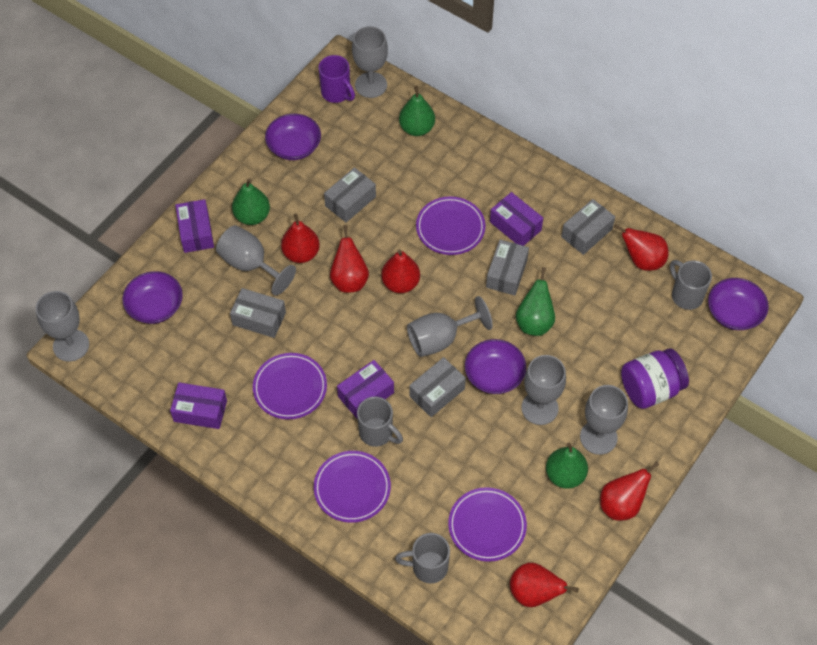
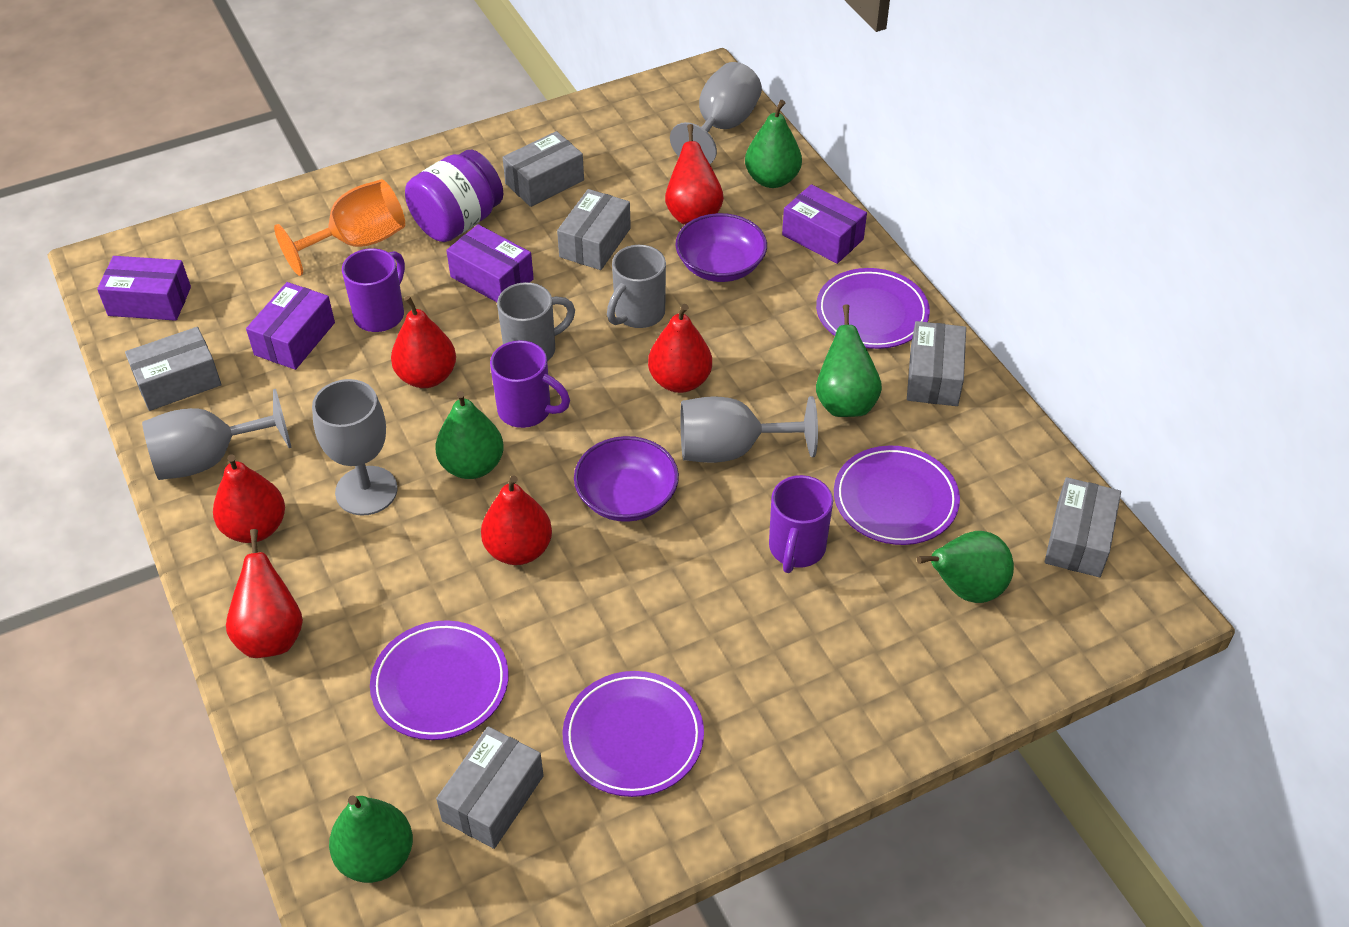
green pear: [232,178,270,225] [399,86,435,136] [516,267,555,336] [546,443,588,489] = 4 -> [329,796,413,883] [435,391,504,479] [745,100,802,188] [816,304,882,417] [917,531,1014,603] = 5
grey box: [230,288,286,338] [324,167,376,223] [409,357,466,417] [486,240,529,296] [561,199,615,255] = 5 -> [125,327,222,411] [436,726,544,849] [502,131,584,207] [557,189,631,270] [907,321,966,406] [1045,477,1121,577] = 6
grey goblet: [36,291,89,362] [216,225,296,296] [352,26,388,98] [407,296,493,357] [521,355,566,425] [580,385,628,455] = 6 -> [142,389,292,480] [312,379,398,516] [670,62,762,164] [680,396,818,463] = 4
grey mug: [357,397,403,447] [395,533,450,584] [670,260,712,310] = 3 -> [497,282,575,361] [607,245,666,328] = 2
orange goblet: none = 0 -> [274,179,405,276] = 1
purple bowl: [122,271,183,324] [265,114,321,160] [465,339,526,394] [708,278,769,330] = 4 -> [574,436,679,522] [676,213,767,282] = 2
purple mug: [319,55,355,103] = 1 -> [342,248,405,332] [490,340,570,428] [769,475,833,573] = 3

